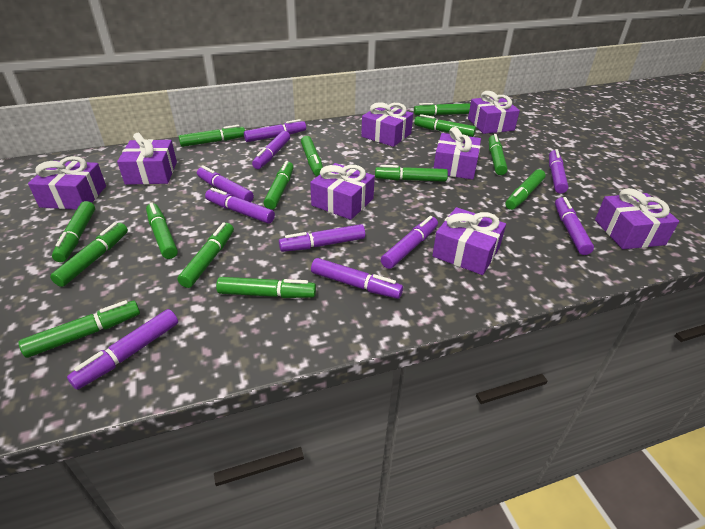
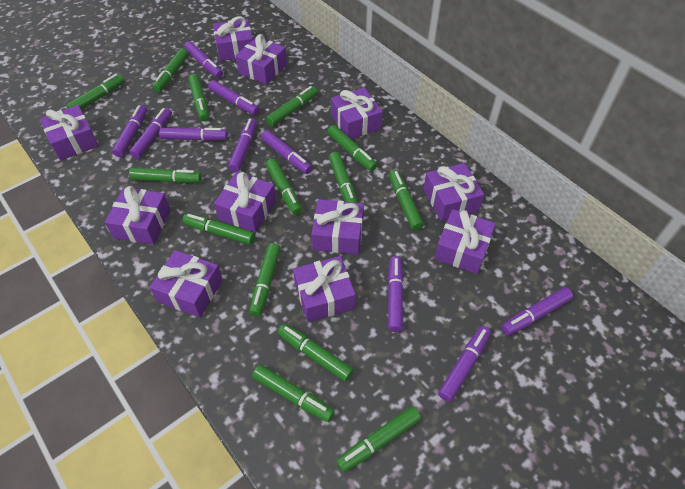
purple gift: [28,156,106,210] [117,133,177,185] [310,163,375,220] [361,102,413,147] [432,207,506,275] [434,127,481,180] [468,91,520,134] [595,188,679,249] = 8 -> [40,105,99,161] [105,186,171,245] [150,250,223,318] [213,16,253,61] [214,172,276,233] [235,34,287,85] [293,256,356,322] [311,199,364,255] [331,88,383,139] [423,163,484,221] [434,209,496,274] = 11

